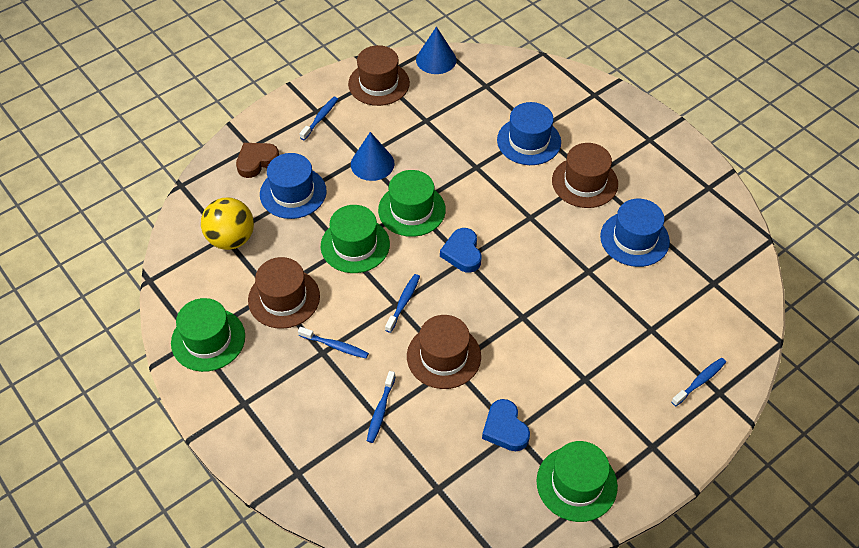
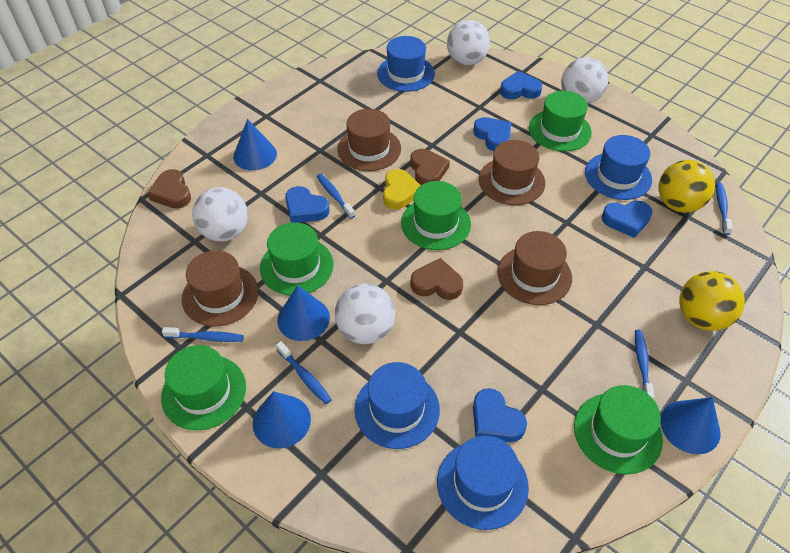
blue cone: [351,132,395,181] [416,27,456,74] = 2 -> [233,119,277,170] [253,391,311,448] [277,285,330,341] [661,397,721,454] = 4
blue hat: [260,153,327,219] [497,102,561,165] [600,199,670,267] = 3 -> [355,362,440,449] [377,36,435,92] [437,436,529,530] [585,135,652,200] = 4
blue heart: [440,228,481,273] [482,399,530,451] = 2 -> [285,186,329,223] [473,117,511,151] [473,388,527,442] [500,71,542,100] [602,201,653,238] = 5
brown heart: [236,143,279,178] = 1 -> [147,169,191,209] [410,149,450,185] [411,258,463,300] = 3
green hat: [171,298,245,372] [321,205,390,273] [378,170,446,237] [536,441,618,522] = 4 -> [161,345,246,430] [260,222,334,296] [401,181,471,250] [529,91,592,152] [574,385,663,474] = 5
white ball: none = 0 -> [192,187,248,242] [335,284,395,344] [447,20,490,65] [561,57,608,104] = 4
yellow ball: [201,197,254,250] = 1 -> [659,160,715,213] [679,271,745,331] = 2
yellow heart: none = 0 -> [383,169,421,210] = 1

